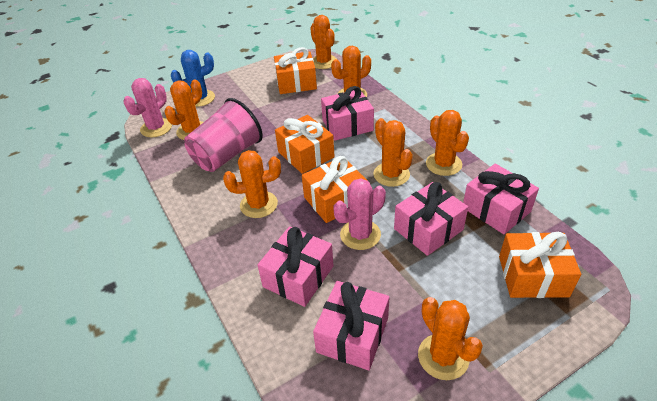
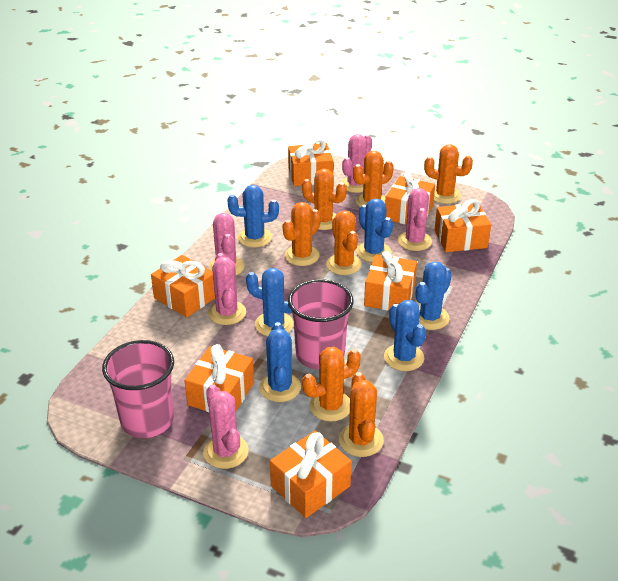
blue cactus: [171,50,215,107] = 1 -> [227,185,279,247] [246,268,293,336] [259,322,301,402] [356,199,393,262] [384,300,426,371] [415,261,452,330] = 6
orange gift: [274,47,317,94] [275,115,335,174] [302,156,368,223] [499,232,581,298] = 4 -> [151,255,215,317] [184,344,254,412] [270,431,352,518] [288,139,333,186] [364,251,417,311] [385,172,435,224] [434,199,491,252] = 7
pink cactus: [123,78,172,137] [333,178,386,250] = 2 -> [203,384,249,469] [208,253,246,325] [209,213,245,275] [341,134,372,193] [398,188,432,251] = 5
pink cup: [184,98,263,172] = 1 -> [102,340,174,438] [288,279,353,370] = 2
pink gift: [257,226,333,307] [313,281,389,370] [321,86,374,141] [394,182,468,256] [463,164,539,234] = 5 -> none = 0

